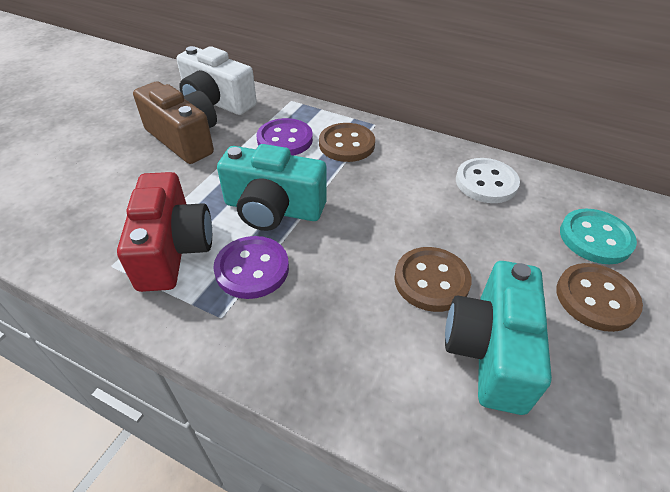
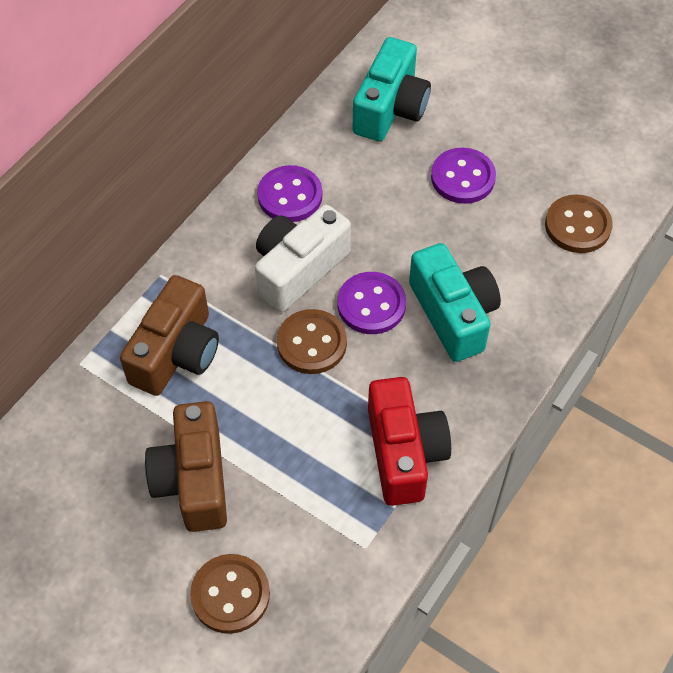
brown camera: [133,81,217,164] = 1 -> [120,275,219,396] [145,401,227,532] = 2
purple button: [213,236,289,299] [256,118,313,156] = 2 -> [257,165,322,222] [338,272,406,334] [431,148,496,204] = 3
turquoise button: [560,209,637,264] = 1 -> none = 0
white button: [456,158,520,203] = 1 -> none = 0

